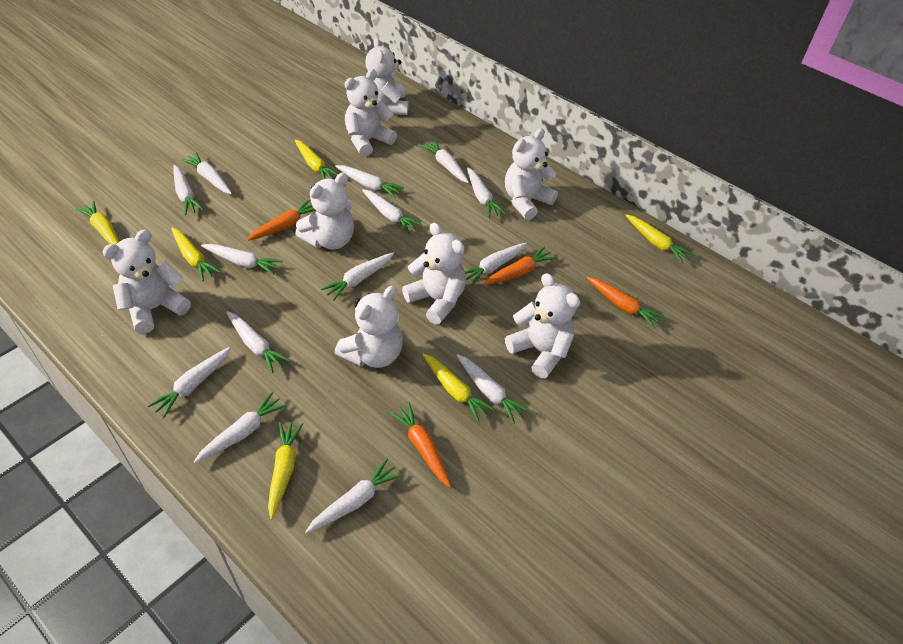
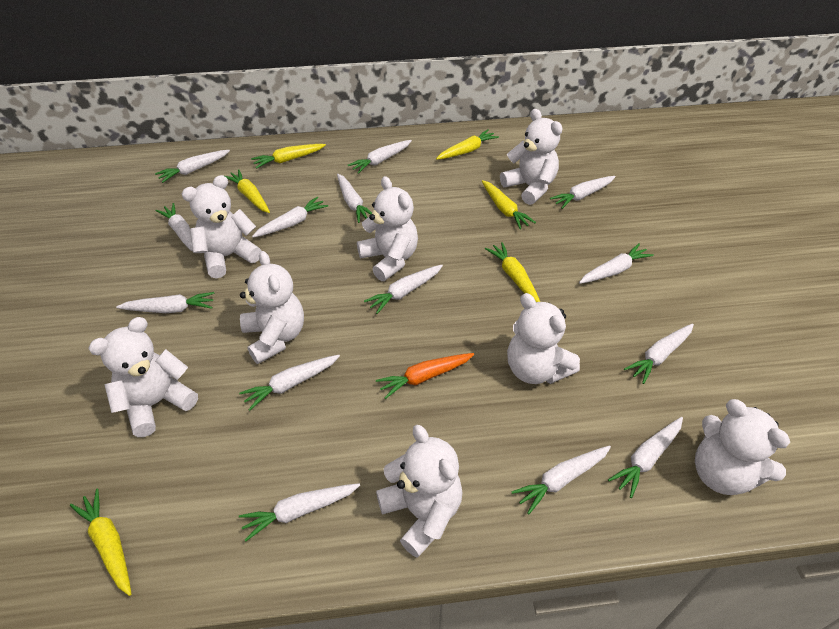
orange carrot: [247,199,316,241] [389,403,451,488] [483,247,556,285] [586,277,665,328] = 4 -> [376,353,474,399] = 1

